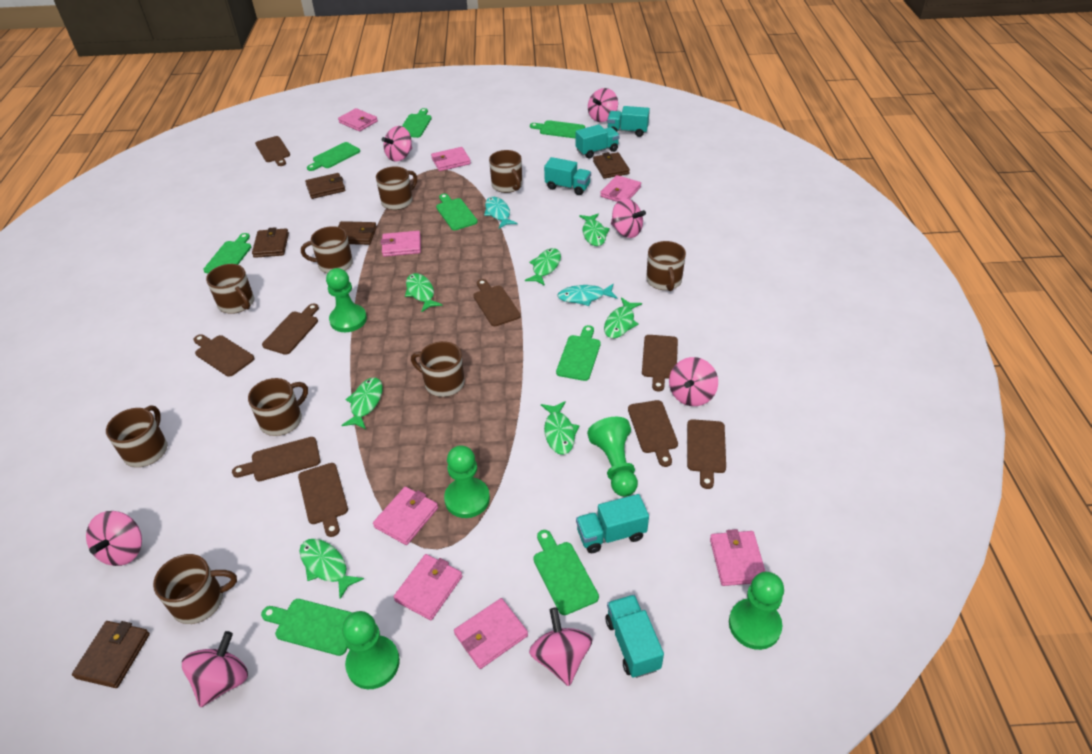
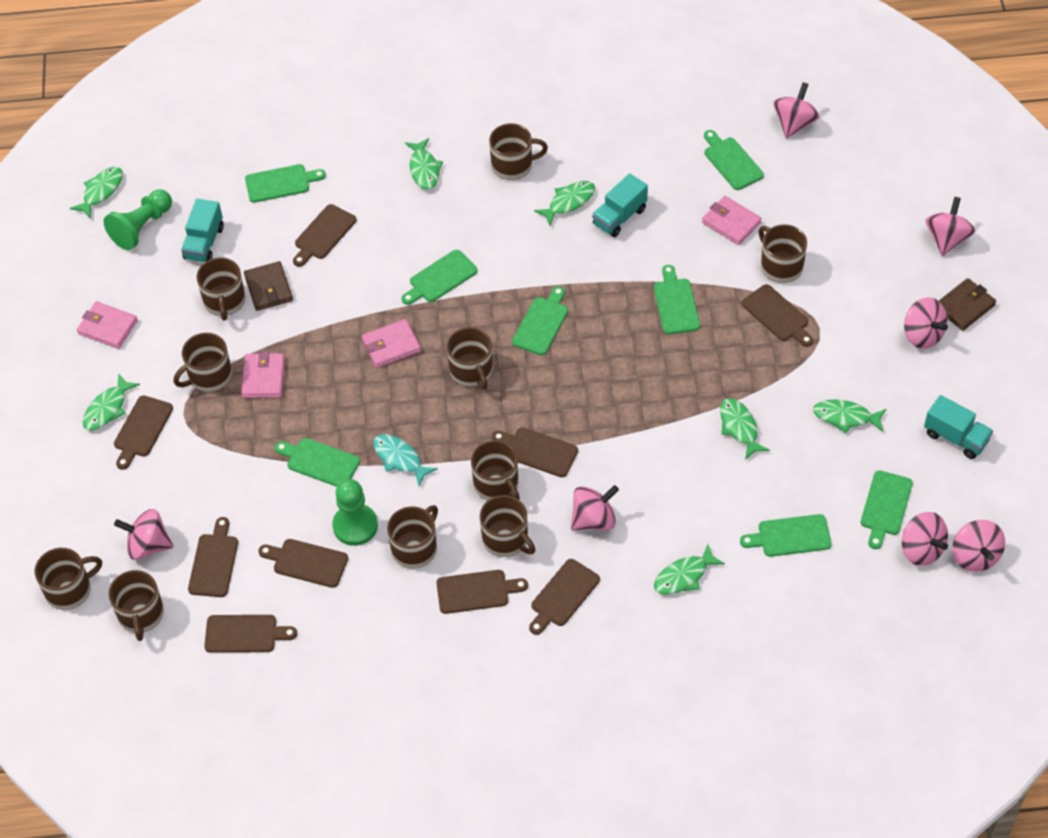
brown mug: [106,405,167,467] [153,554,237,624] [206,264,254,314] [248,378,308,436] [301,226,353,273] [376,166,417,210] [411,341,465,397] [489,150,522,193] [646,241,686,291] = 9 -> [34,548,102,610] [109,570,164,641] [173,333,232,392] [197,257,245,321] [387,505,438,568] [447,327,493,390] [471,440,520,500] [480,495,535,557] [489,123,548,180] [758,224,807,283] = 10
brown wallet: [72,621,150,688] [252,227,289,258] [305,173,345,199] [338,221,377,245] [593,152,630,179] = 5 -> [244,261,293,311] [939,278,996,331] = 2
green pawn: [326,268,367,332] [342,611,400,689] [444,445,490,518] [587,417,638,497] [729,572,784,650] = 5 -> [104,189,172,250] [332,479,378,546] = 2
pink wallet: [338,108,378,131] [373,487,438,545] [381,231,421,257] [393,554,462,620] [431,147,471,171] [454,598,528,669] [600,175,641,202] [710,529,766,586] = 8 -> [77,301,138,349] [241,351,285,398] [362,319,421,368] [702,196,762,245] = 4
turquoise fish: [484,197,518,228] [557,284,617,306] = 2 -> [373,434,438,486] = 1
turquoise truck: [544,157,591,195] [576,124,620,158] [576,494,649,553] [606,595,664,678] [607,106,650,137] = 5 -> [181,199,224,262] [592,173,648,237] [924,395,993,459] = 3

